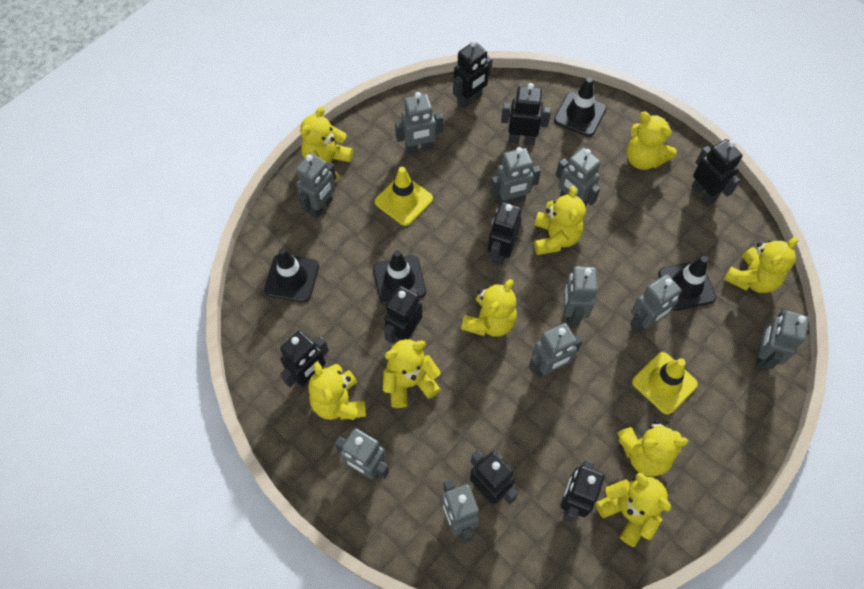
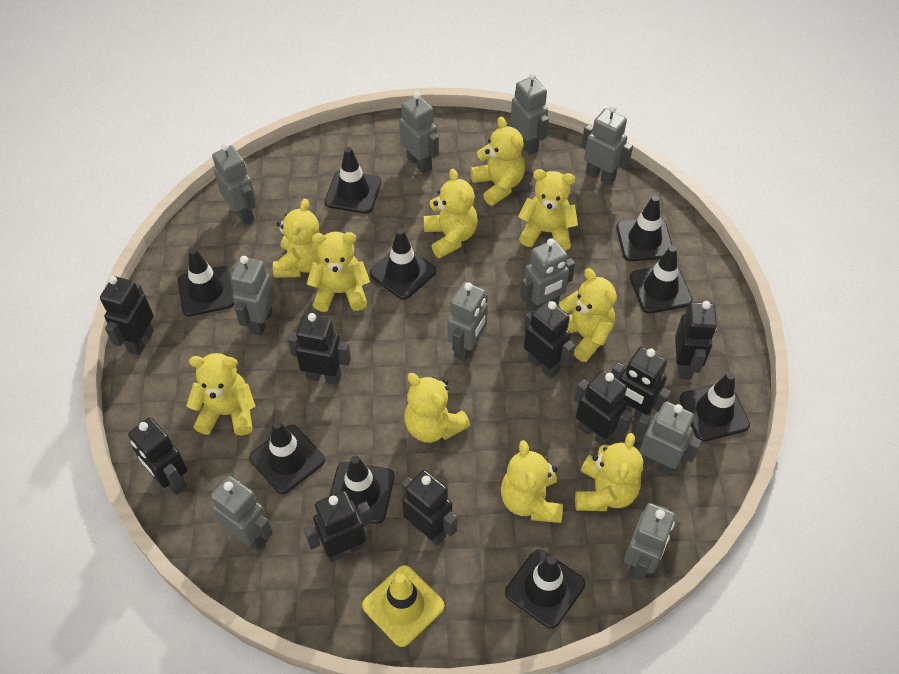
black robot: [280,330,329,389] [384,286,422,343] [453,40,492,109] [470,450,518,504] [488,202,521,266] [501,83,551,145] [561,460,605,523] [691,139,743,205] = 8 -> [100,276,154,356] [128,418,187,495] [288,313,351,385] [304,491,372,562] [401,470,457,546] [524,300,575,379] [574,370,633,445] [611,346,671,420] [675,301,717,379] = 9
black traffic cone: [264,248,319,302] [373,250,426,305] [554,77,607,137] [658,256,716,311] = 4 -> [178,248,235,317] [250,421,325,494] [325,147,381,214] [330,456,394,524] [370,229,436,300] [505,549,585,629] [616,195,672,261] [630,246,693,314] [680,372,750,442] = 9
yellow teddy bear: [300,106,353,182] [308,362,366,420] [383,339,441,408] [461,279,517,337] [534,186,586,255] [596,473,671,547] [617,420,689,477] [626,112,677,170] [724,237,798,293] = 9 -> [186,353,255,436] [273,199,320,278] [307,232,370,312] [404,373,470,443] [424,169,478,258] [471,117,525,206] [501,440,563,523] [518,169,578,251] [559,268,617,362] [575,433,643,511] = 10
yellow traffic cone: [375,167,433,226] [632,352,698,415] = 2 -> [362,565,444,647] = 1

